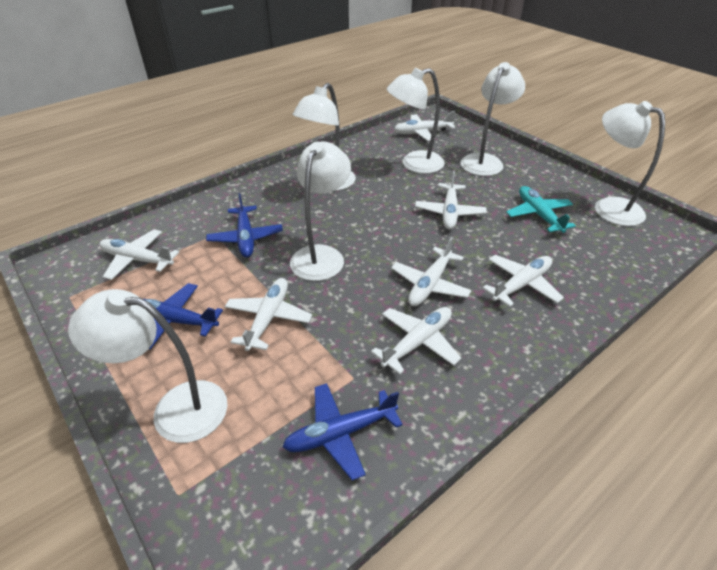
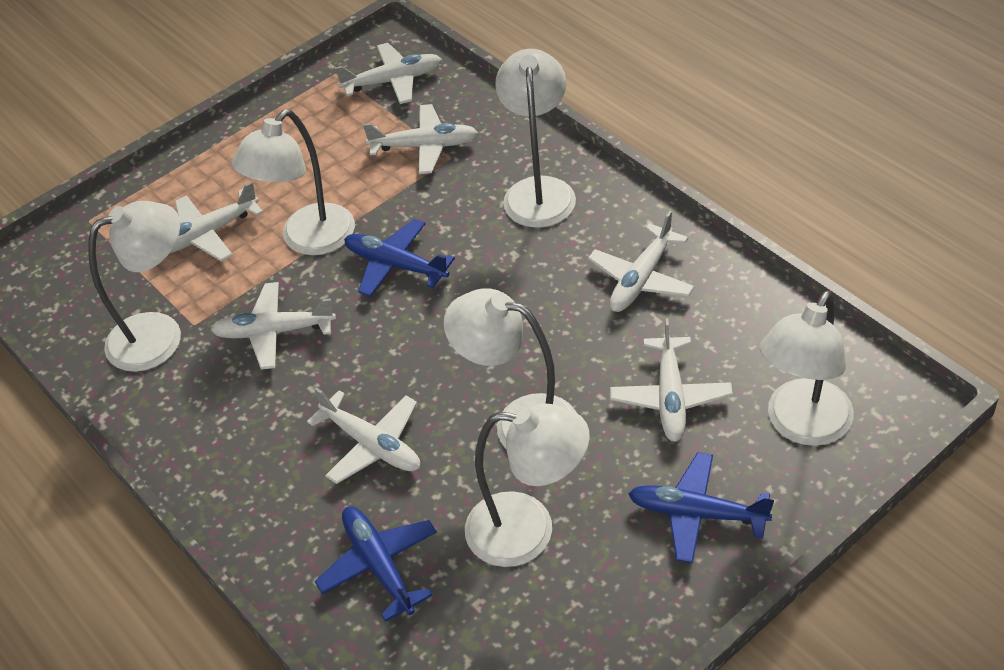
turquoise plane: [506,186,576,233] = 1 -> none = 0

